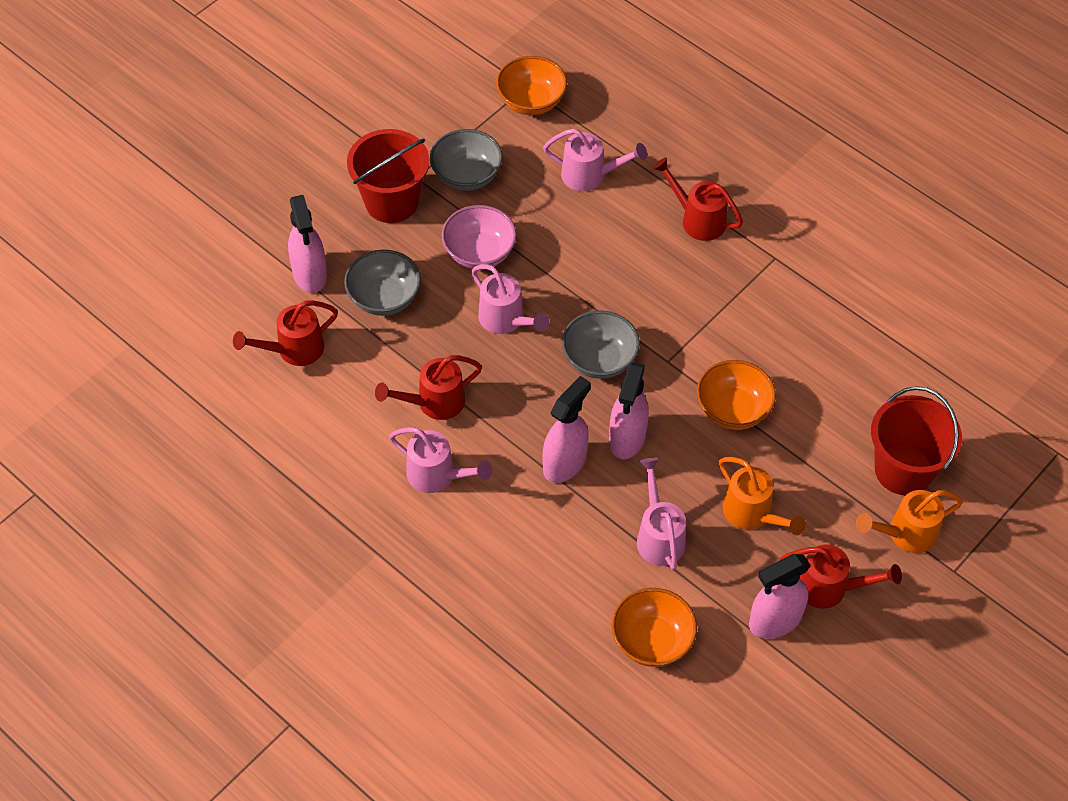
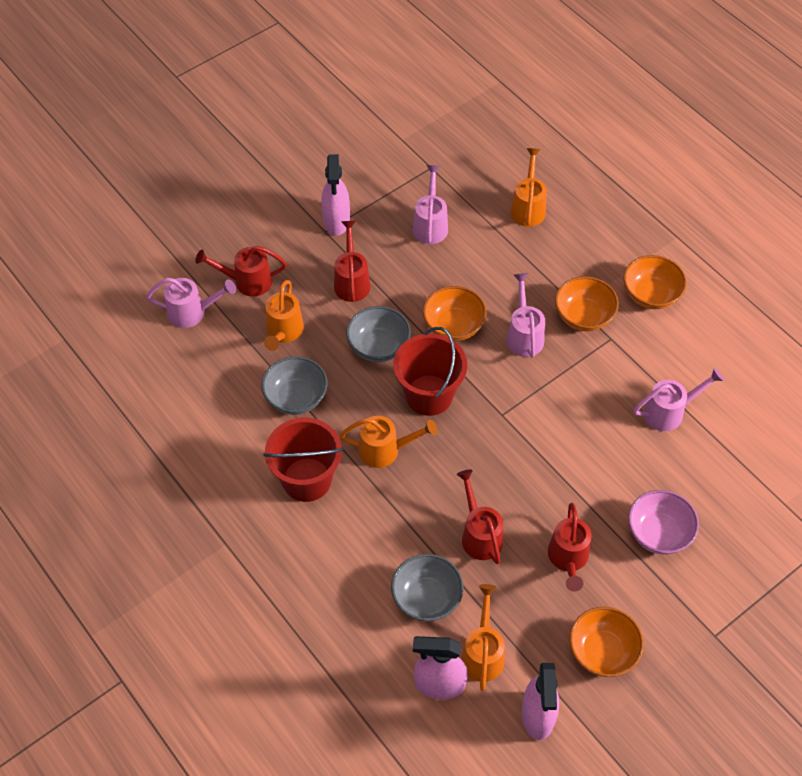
orange bowl: [496,56,567,115] [611,588,697,667] [697,360,776,430] = 3 -> [423,286,487,341] [555,276,619,331] [569,607,644,677] [624,255,687,309] = 4
orange watering can: [719,457,806,535] [856,490,963,553] = 2 -> [264,280,304,351] [340,416,437,468] [461,584,505,691] [510,148,547,227] = 4
pink spray bottle: [288,195,327,293] [543,376,591,483] [609,362,649,459] [749,554,811,639] = 4 -> [321,154,350,236] [413,636,468,699] [522,663,559,740] = 3

